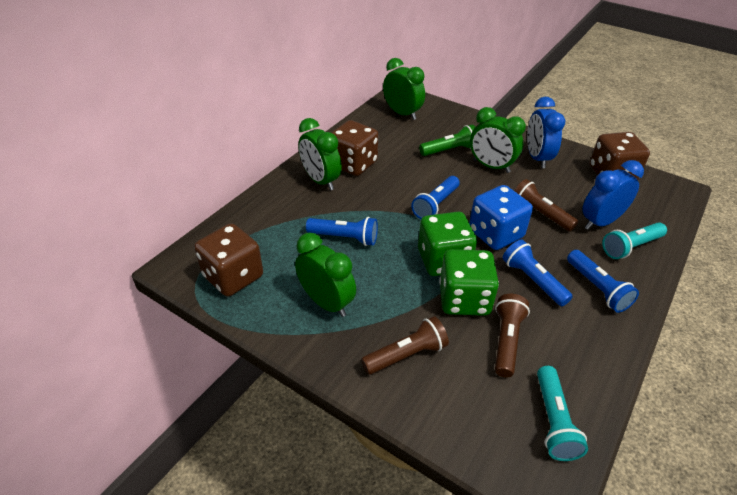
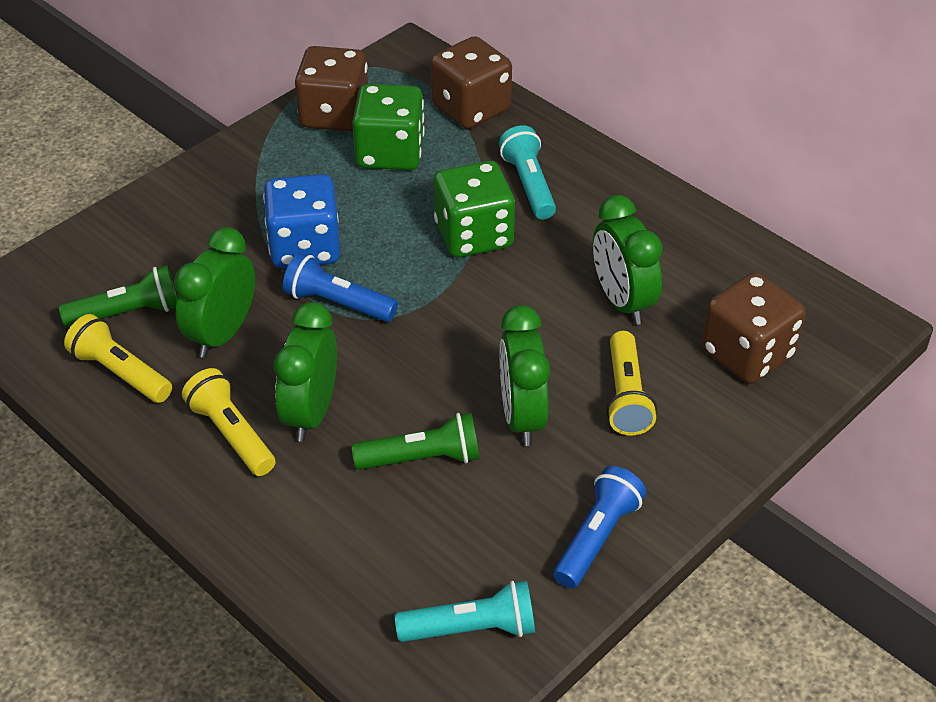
blue clock: [527,97,565,168] [582,160,644,230] = 2 -> none = 0
blue flashlight: [306,217,378,246] [411,176,460,219] [503,239,573,306] [567,250,639,313] = 4 -> [283,253,398,322] [553,466,646,588] = 2
brown flashlight: [361,316,449,374] [495,294,530,378] [514,179,578,231] = 3 -> none = 0
green flashlight: [419,125,475,156] = 1 -> [59,265,177,328] [352,413,479,470] = 2
yellow flashlight: none = 0 -> [64,314,172,403] [182,368,275,476] [606,331,657,436] = 3

